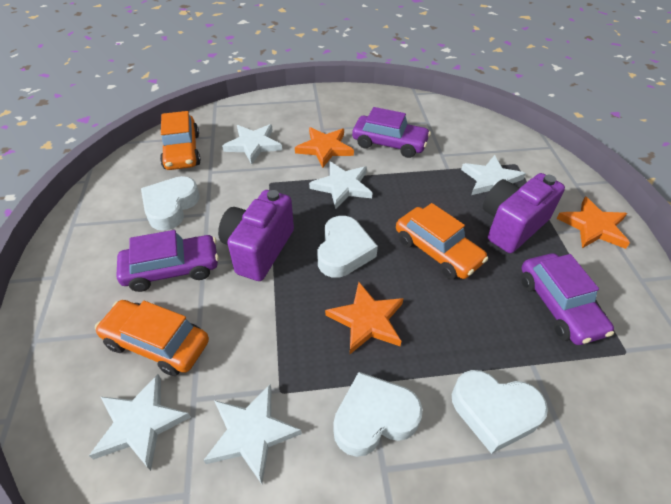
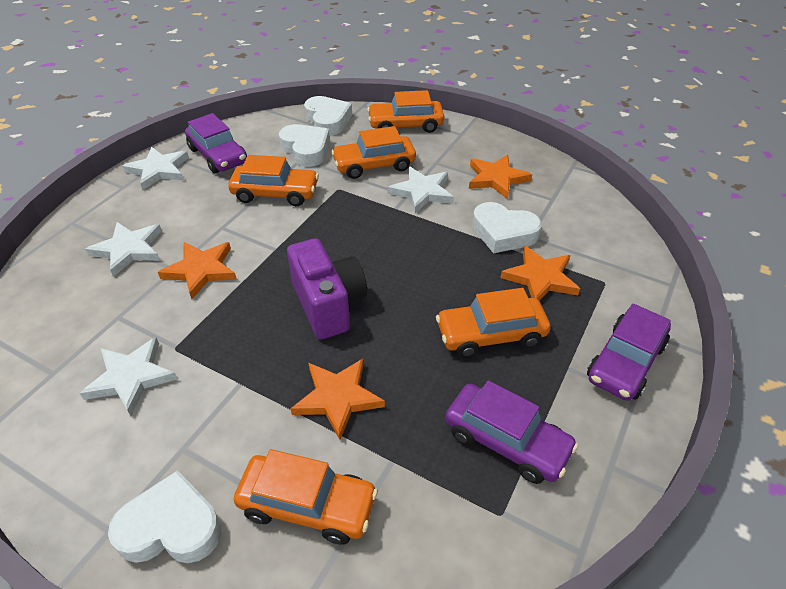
orange car: [95,300,209,376] [160,111,201,170] [396,203,488,280] = 3 -> [228,155,319,206] [234,449,378,545] [331,126,416,179] [367,90,444,133] [436,288,551,358] = 5
orange star: [295,127,354,168] [325,282,404,354] [557,196,630,249] = 3 -> [158,242,237,299] [290,359,385,440] [469,154,532,199] [500,245,580,301] = 4
purple camera: [218,190,294,281] [483,173,565,253] = 2 -> [287,238,367,340] = 1
white star: [89,374,191,471] [203,384,302,484] [222,124,282,165] [309,161,373,209] [461,155,526,195] = 5 -> [79,337,177,416] [86,222,162,277] [123,147,189,190] [388,167,454,213] = 4

